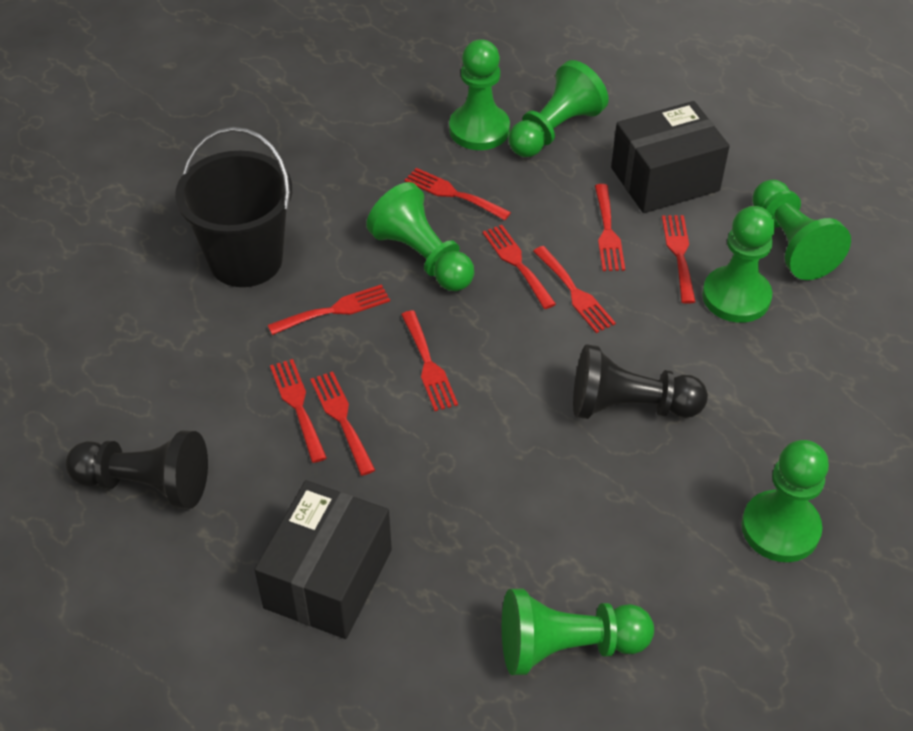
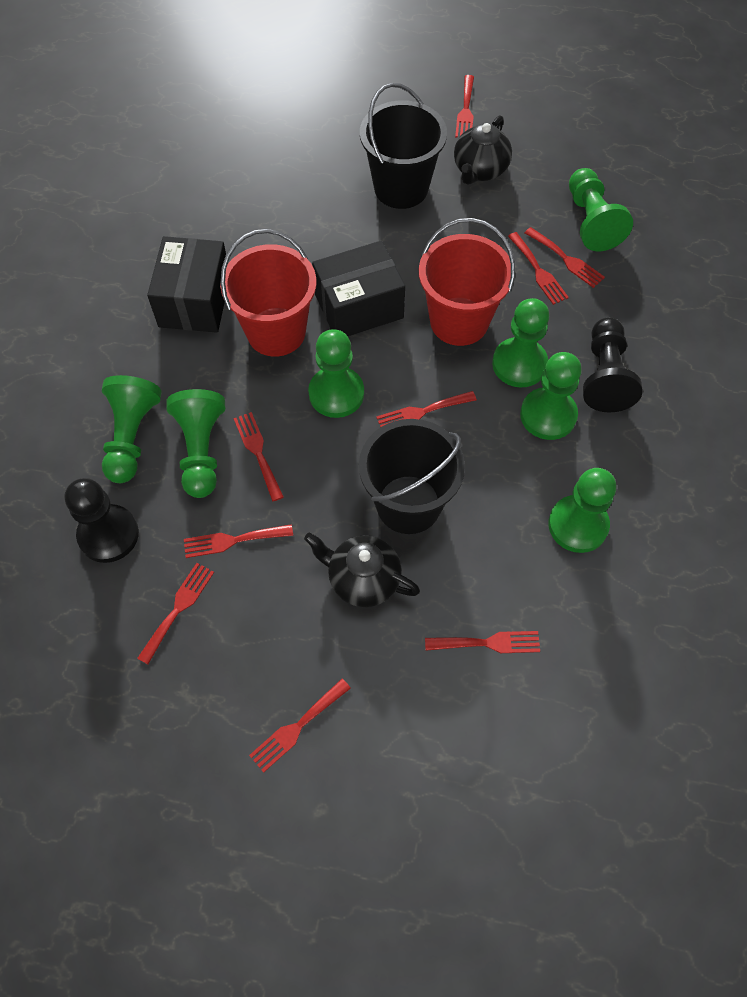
black bucket: [175,127,292,287] = 1 -> [359,419,465,534] [360,83,447,209] = 2
black teapot: none = 0 -> [304,533,420,607] [454,115,512,185] = 2
red bucket: none = 0 -> [220,229,316,357] [419,218,515,346] = 2

